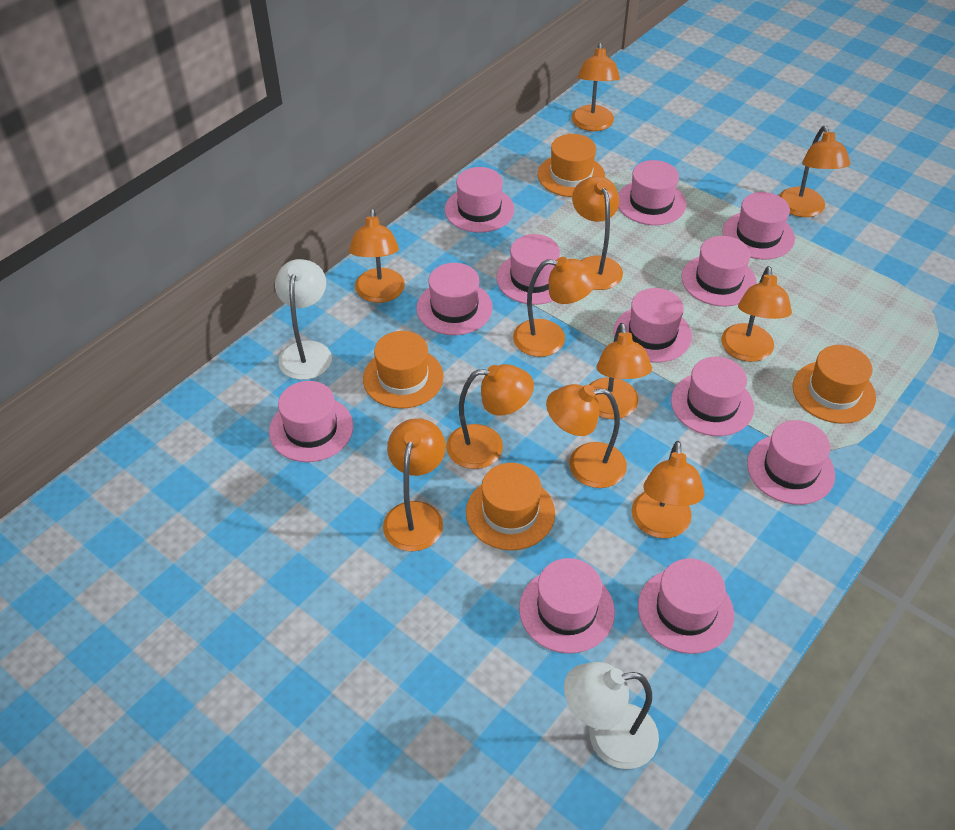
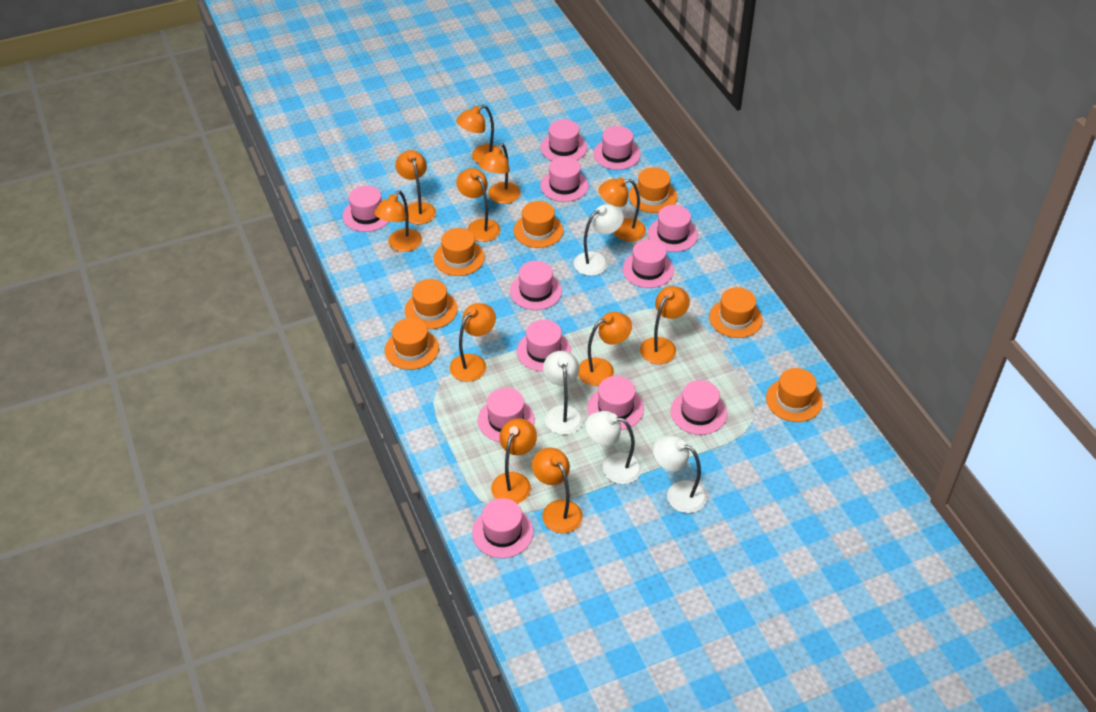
orange hat: [363,331,444,409] [466,463,555,550] [538,134,605,197] [793,345,876,424] = 4 -> [384,318,439,370] [405,279,458,329] [434,228,485,276] [513,201,563,248] [629,167,677,213] [709,287,763,338] [766,368,823,422] = 7
white lamp: [275,259,332,380] [564,662,659,769] = 2 -> [543,351,583,435] [574,204,624,276] [586,411,642,484] [653,436,707,513] = 4

